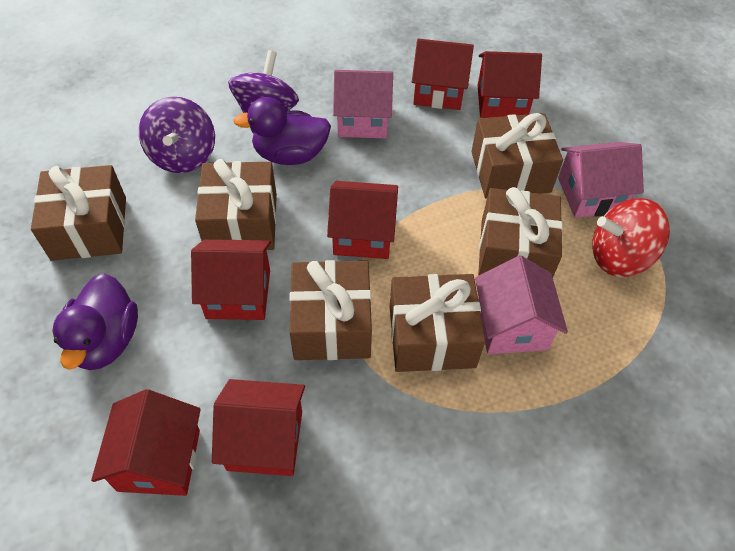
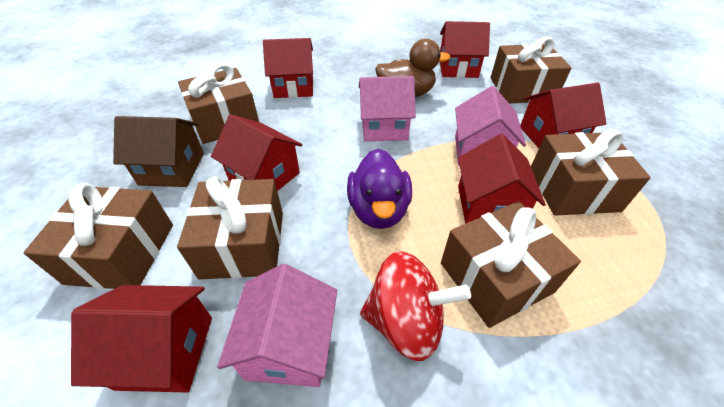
brown duck: none = 0 -> [375,39,451,97] = 1
brown house: none = 0 -> [113,116,204,187] = 1
purple duck: [52,273,138,370] [233,97,331,165] = 2 -> [347,149,412,229] = 1
purple spinning top: [139,97,215,173] [228,50,299,134] = 2 -> none = 0

